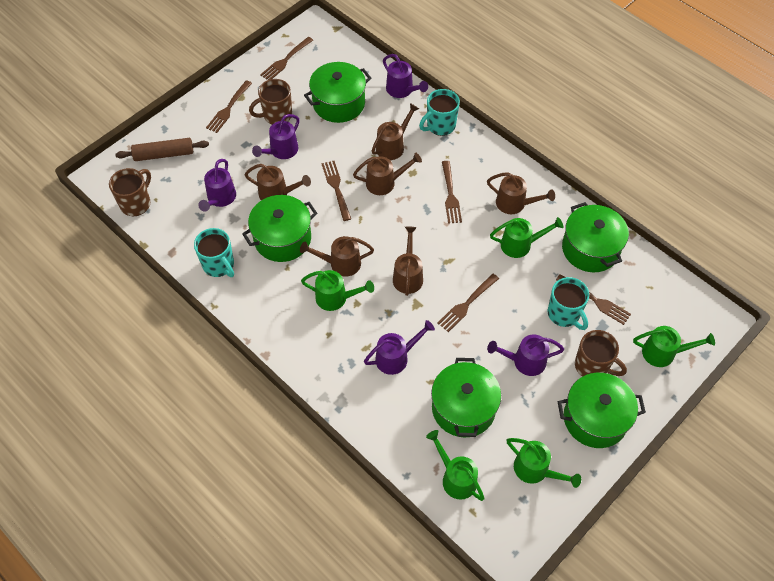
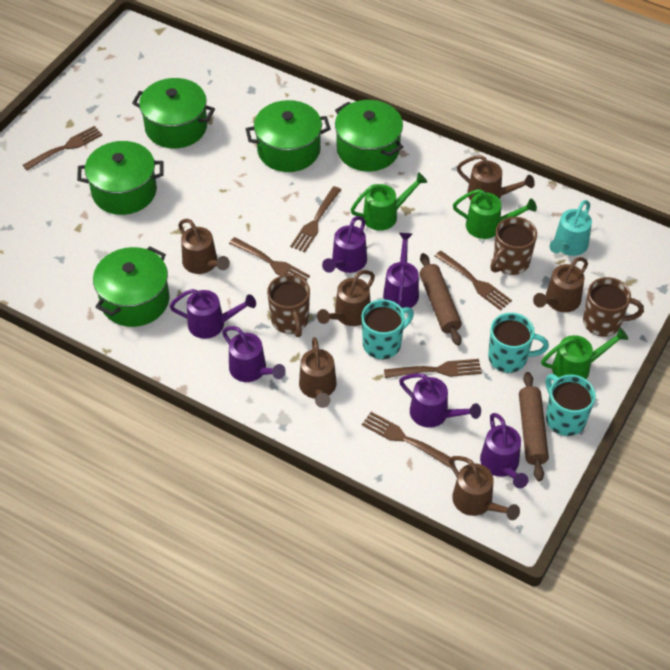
brown rolling pin: [115,138,209,161] = 1 -> [420,253,462,346] [519,372,549,481] = 2
green watering can: [301,270,374,311] [426,430,485,501] [490,217,563,258] [507,438,581,488] [633,326,715,367] = 5 -> [351,172,427,231] [453,189,537,239] [541,328,628,379] = 3
purple watering can: [198,159,236,212] [252,114,300,159] [364,320,435,375] [383,54,428,98] [487,335,564,376] = 5 -> [170,289,256,339] [222,326,286,382] [322,216,367,273] [383,233,419,308] [399,373,481,428] [480,413,528,488] = 6
turquoise watering can: none = 0 -> [550,200,592,256] = 1

